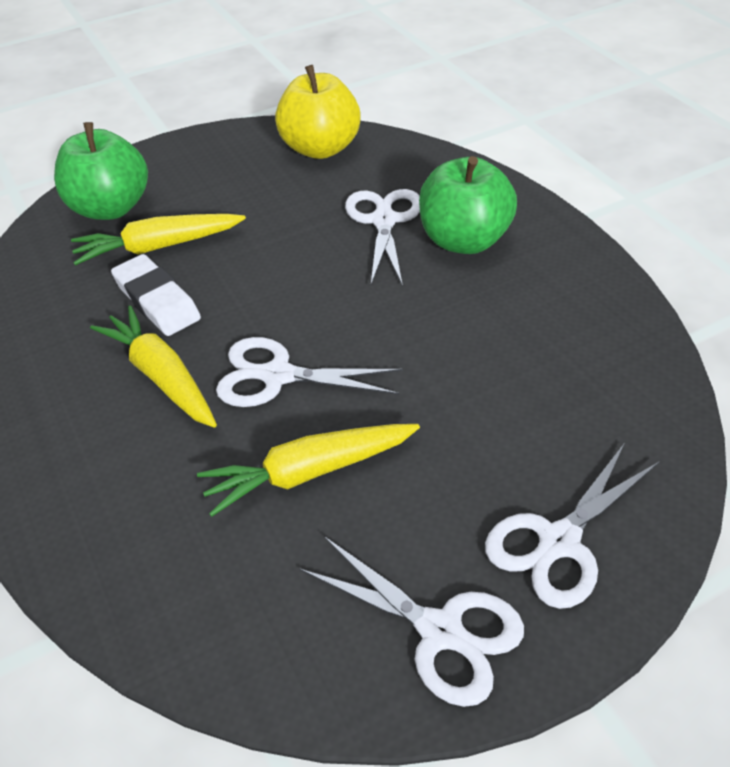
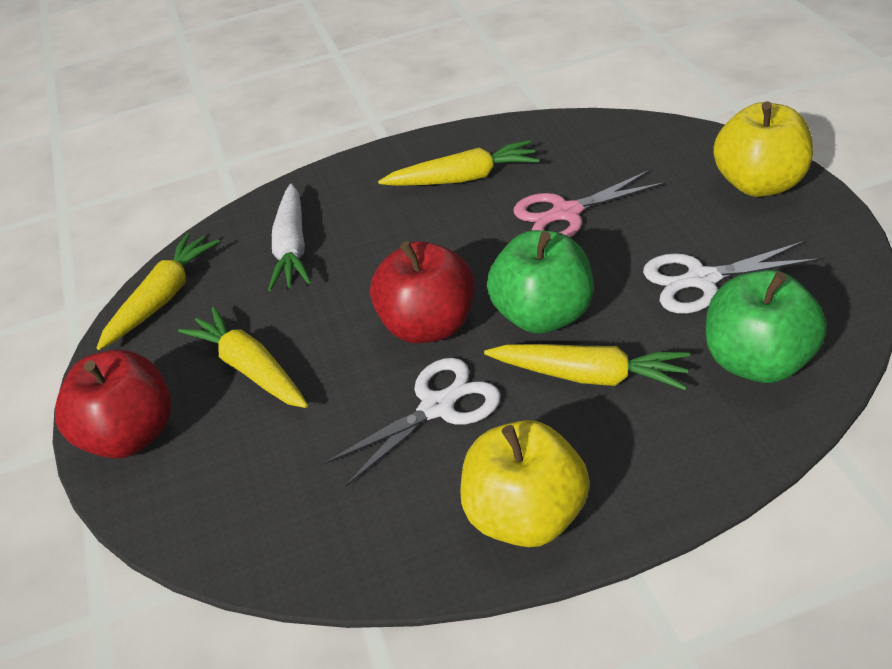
pink scissors: none = 0 -> [514,170,665,237] = 1
red apple: none = 0 -> [55,350,172,459] [370,241,475,343] = 2
white carrot: none = 0 -> [268,184,311,291] = 1
white eraser: [111,254,201,336] = 1 -> none = 0
white scissors: [216,337,403,407] [299,536,524,707] [345,189,420,286] [485,443,660,609] = 4 -> [324,358,501,486] [643,241,819,313] = 2
yellow apple: [275,65,361,159] = 1 -> [460,420,590,547] [713,102,813,197] = 2
yellow carrot: [71,214,246,266] [90,305,217,428] [197,424,420,517] = 3 -> [97,233,220,350] [178,307,308,408] [378,140,539,186] [484,344,690,390] = 4

